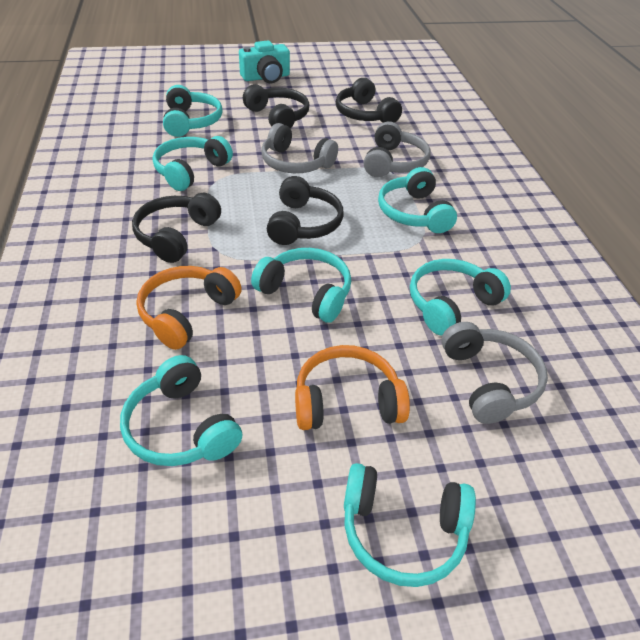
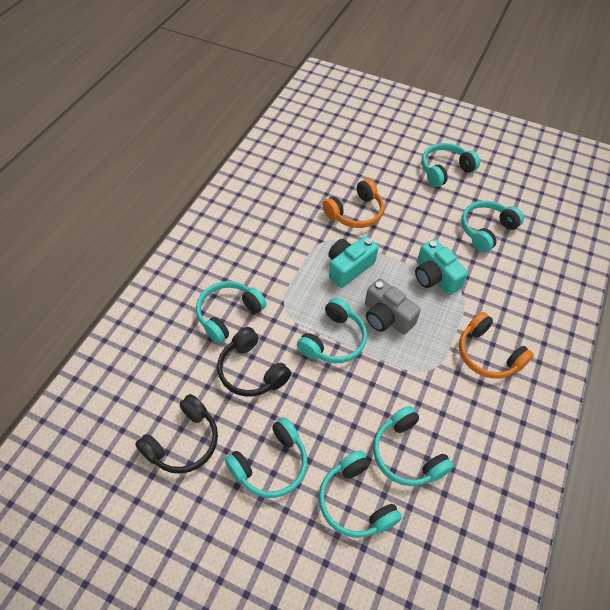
black headphones: [132,193,221,263] [243,84,309,129] [267,176,344,245] [336,78,402,123] = 4 -> [135,394,218,474] [217,327,291,397] = 2
grey camera: none = 0 -> [365,278,421,334] = 1
grey headphones: [261,123,338,173] [364,121,430,177] [441,322,548,424] = 3 -> none = 0
turquoise camera: [239,41,290,83] = 1 -> [328,236,379,288] [415,239,468,295] = 2

